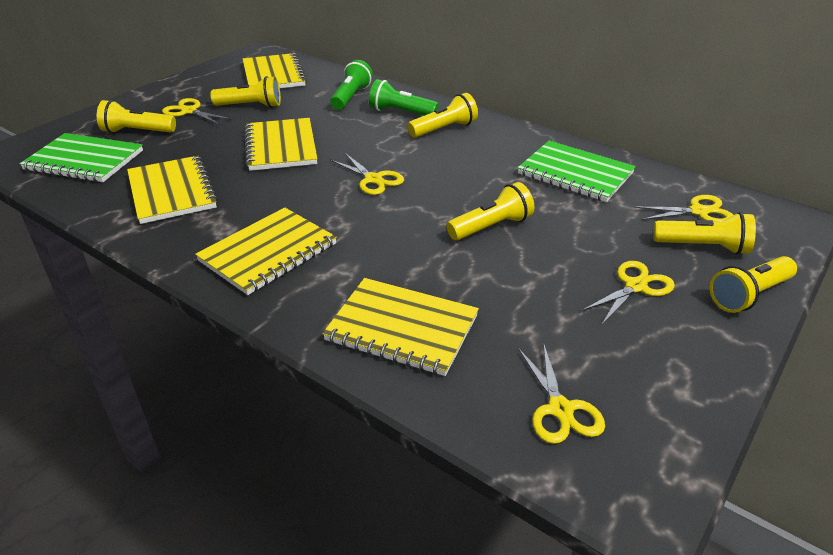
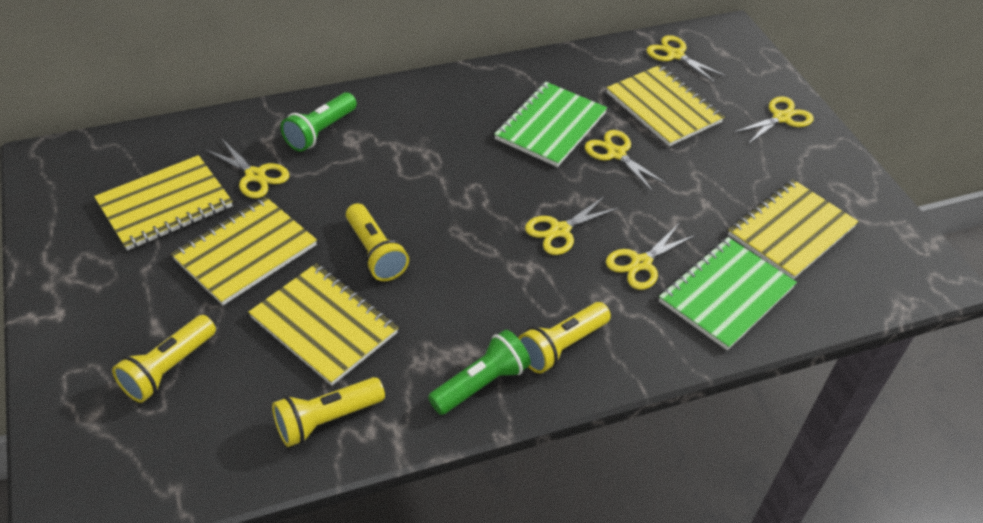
yellow flashlight: [97,100,176,133] [210,76,281,108] [407,93,478,138] [447,182,535,240] [653,212,756,255] [709,256,797,313] = 6 -> [112,315,216,403] [272,377,385,447] [346,203,409,281] [518,302,611,373] = 4
yellow scissors: [162,98,232,125] [330,153,404,195] [518,343,605,444] [581,261,675,324] [634,195,733,222] = 5 -> [205,138,289,198] [525,196,619,255] [585,130,668,192] [606,224,696,290] [647,35,727,83] [733,96,814,145] = 6

